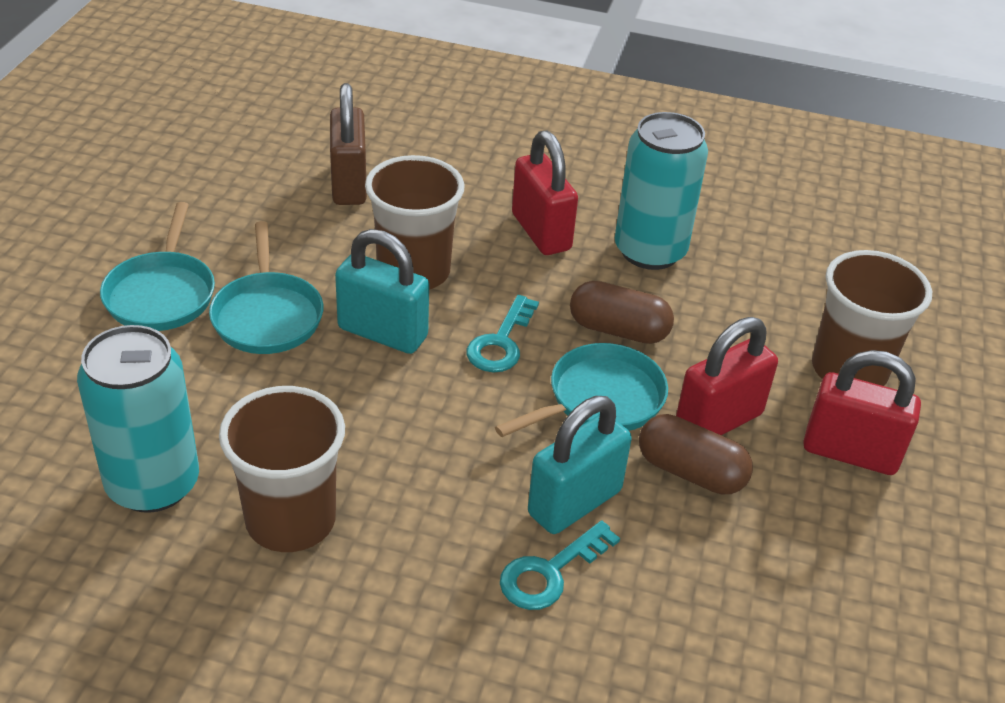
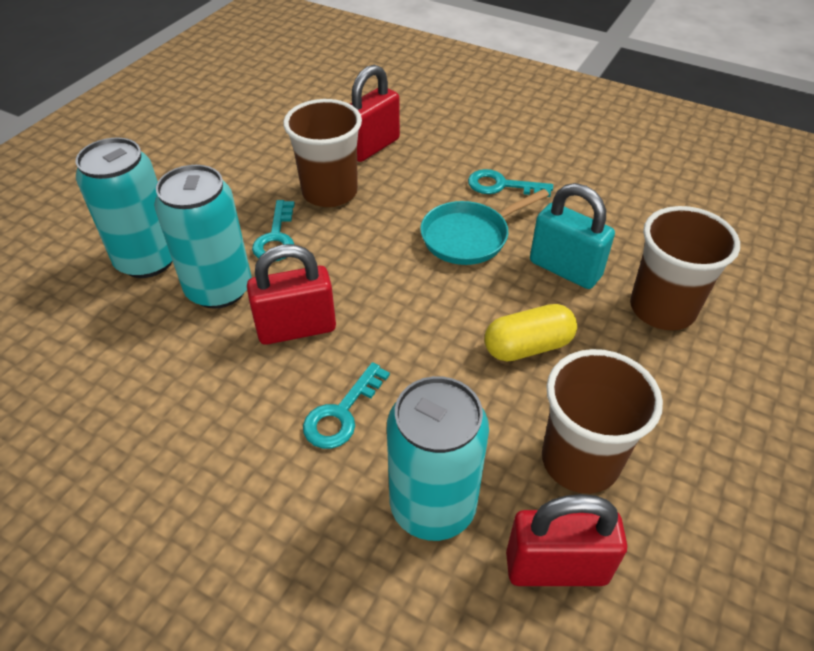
brown capsule: [570,281,674,344] [639,414,753,494] = 2 -> none = 0
brown padlock: [330,83,367,205] = 1 -> none = 0
turquoise can: [77,325,199,513] [615,112,708,270] = 2 -> [76,138,173,278] [154,165,251,309] [387,376,489,541] = 3
turquoise key: [467,295,539,373] [500,520,620,610] = 2 -> [252,200,295,262] [303,362,390,449] [468,169,553,197] = 3
turquoise padlock: [335,229,429,354] [528,396,632,534] = 2 -> [530,183,615,289] = 1
turquoise pan: [100,202,215,331] [209,221,324,354] [495,343,668,437] = 3 -> [420,189,549,265] = 1
yellow capsule: none = 0 -> [484,304,577,361] = 1

